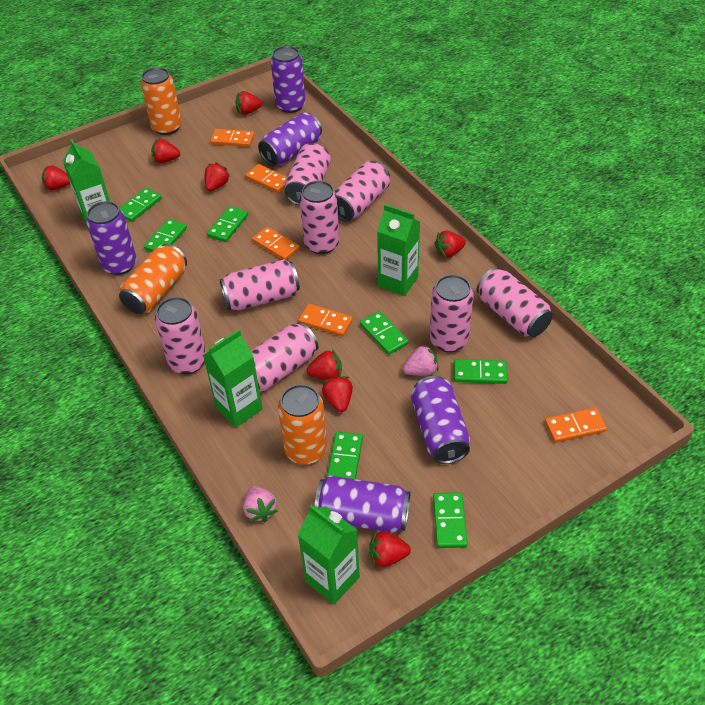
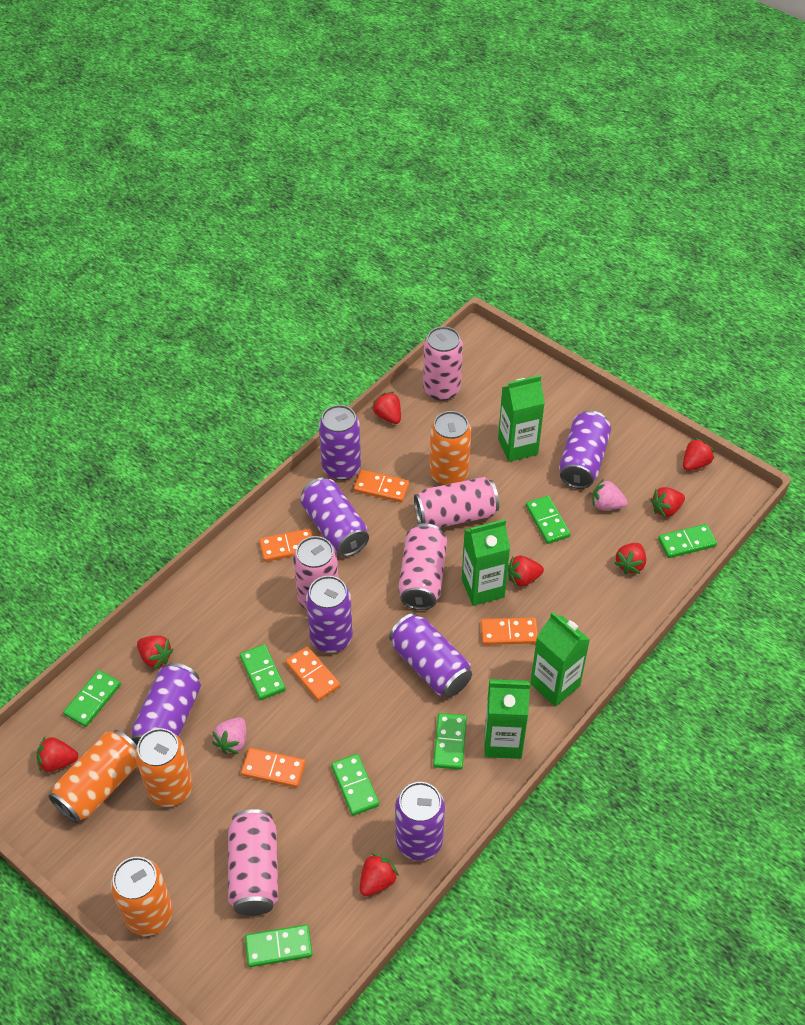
orange can: [119,244,187,314] [141,67,182,135] [278,384,327,465] = 3 -> [49,730,138,823] [110,857,173,936] [135,728,193,807] [429,411,471,485] = 4
pink can: [155,297,206,374] [220,259,300,311] [251,322,318,392] [284,143,331,205] [300,181,339,254] [335,161,390,222] [430,275,473,352] [477,268,553,337] = 8 -> [228,809,278,916] [293,536,339,610] [398,523,447,610] [414,477,499,528] [423,326,463,401] = 5
purple can: [86,201,137,275] [258,112,322,166] [271,46,306,113] [315,475,410,533] [411,376,470,464] = 5 -> [131,663,201,745] [301,477,369,557] [306,576,353,653] [319,405,361,480] [389,613,472,697] [395,782,445,861] [559,411,611,489] = 7

